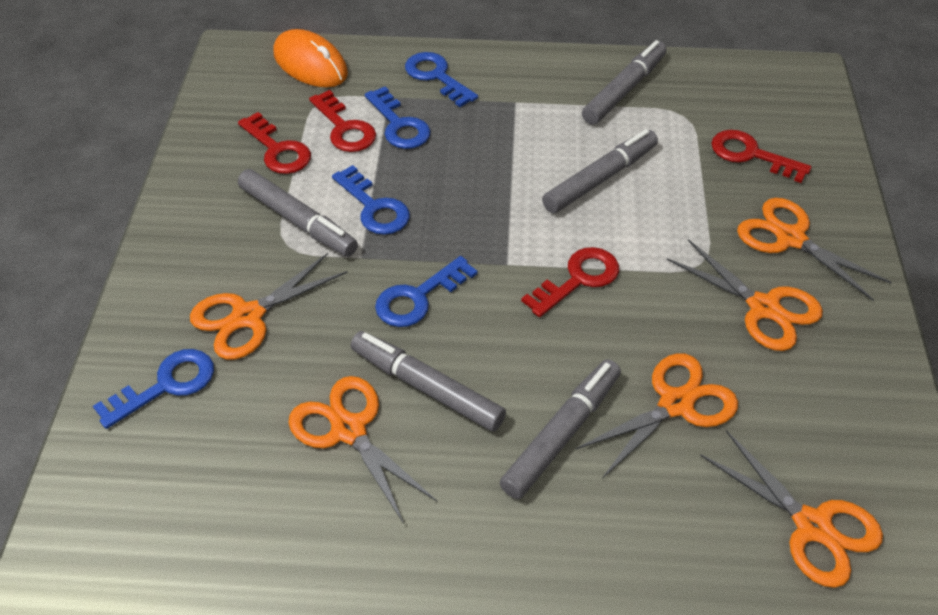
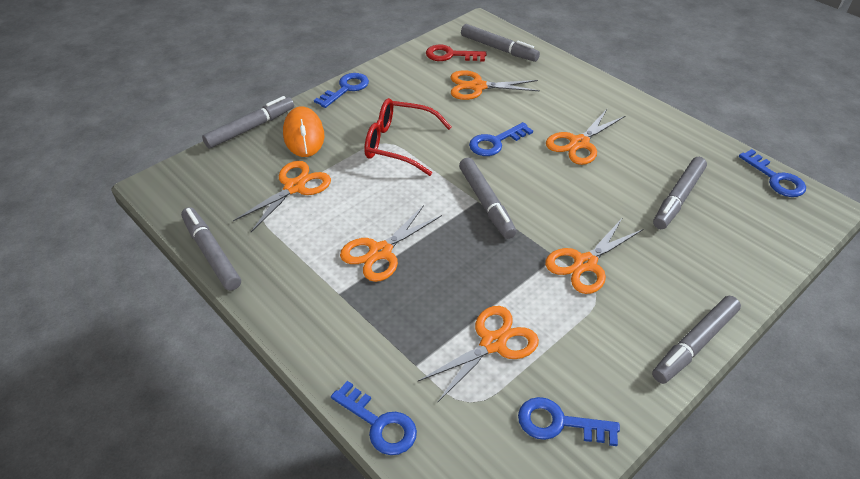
grey marker: [238,169,358,257] [351,331,506,432] [500,359,621,499] [542,129,658,213] [582,40,666,125] = 5 -> [181,207,241,291] [202,96,294,148] [459,158,516,239] [461,24,540,62] [652,296,741,384] [653,157,707,229] = 6
red glasses: none = 0 -> [364,98,452,176] = 1
red key: [238,112,311,174] [309,90,376,152] [521,247,619,317] [711,130,812,183] = 4 -> [426,45,486,62] = 1

